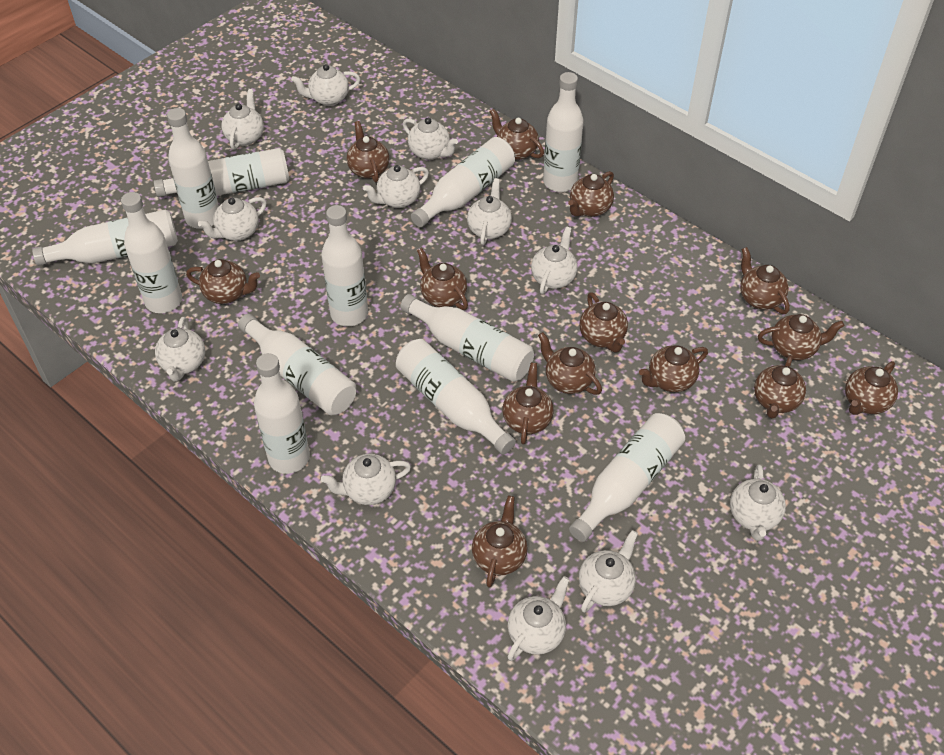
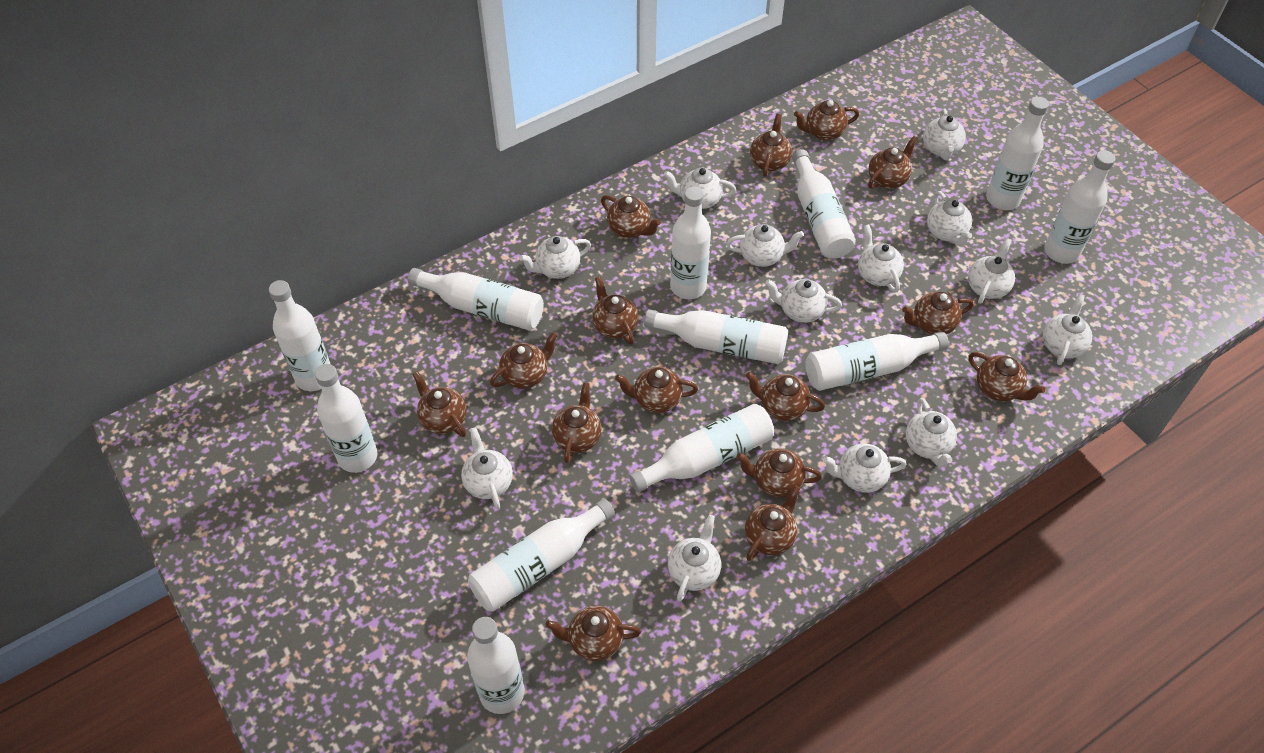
brown teapot: [186,259,260,304] [347,121,389,182] [417,248,468,310] [472,496,528,588] [489,109,544,160] [502,363,554,444] [538,332,602,395] [568,171,614,217] [580,292,628,353] [639,345,708,392] [740,247,790,314] [754,355,806,419] [758,314,844,360] [845,361,898,415] = 14 -> [412,371,467,437] [490,332,558,389] [545,605,641,661] [552,382,602,463] [592,276,639,345] [601,195,661,238] [615,367,698,413] [736,448,822,498] [745,486,800,561] [746,372,825,421] [750,114,792,177] [794,100,859,141] [868,136,917,189] [902,292,974,335] [969,352,1046,401] = 15
white teapot: [155,317,205,381] [198,197,267,241] [221,89,264,150] [291,64,360,106] [321,454,411,505] [363,165,429,208] [403,118,458,160] [467,178,512,245] [508,576,570,661] [531,226,577,294] [579,530,638,613] [730,464,786,541] = 12 -> [461,427,513,509] [519,236,591,279] [664,168,736,209] [668,515,721,601] [726,224,804,267] [765,279,842,323] [823,443,907,493] [858,224,904,292] [906,398,957,467] [923,109,966,160] [927,191,972,246] [968,238,1015,304] [1043,294,1092,365] = 13

